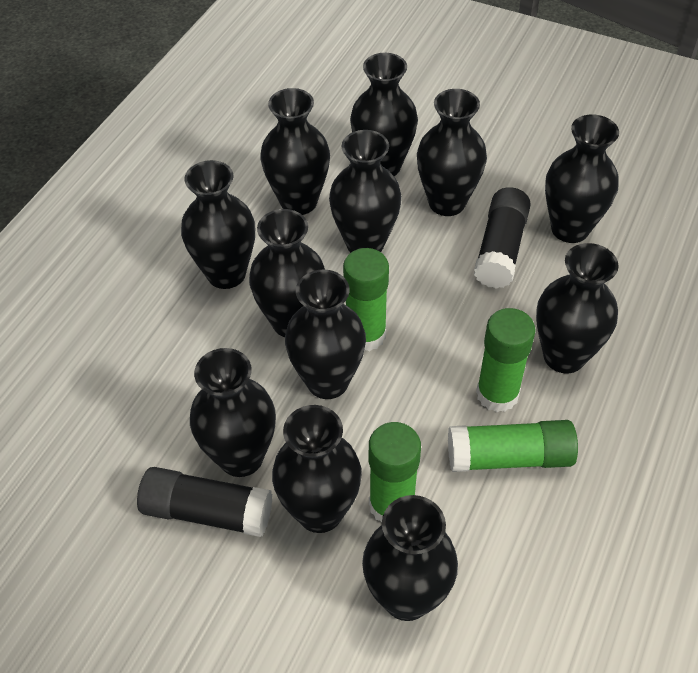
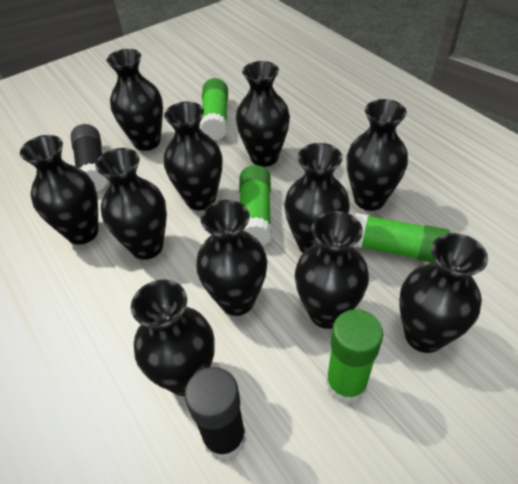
black vase: [181,160,255,289] [190,348,276,477] [249,209,325,337] [260,88,330,215] [272,405,362,533] [285,270,366,399] [329,130,402,253] [350,53,418,176] [362,495,458,621] [417,89,487,216] [536,243,619,373] [545,114,619,243] = 12 -> [20,135,99,245] [96,148,167,260] [107,49,163,151] [131,280,215,396] [164,101,222,210] [196,200,267,316] [236,61,290,167] [284,143,350,253] [295,211,369,329] [347,99,408,211] [399,233,488,353] = 11

